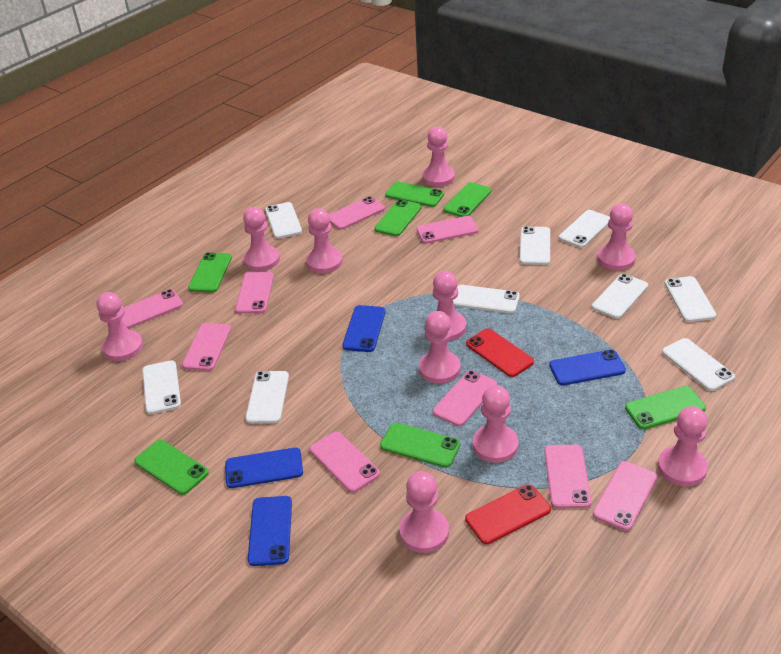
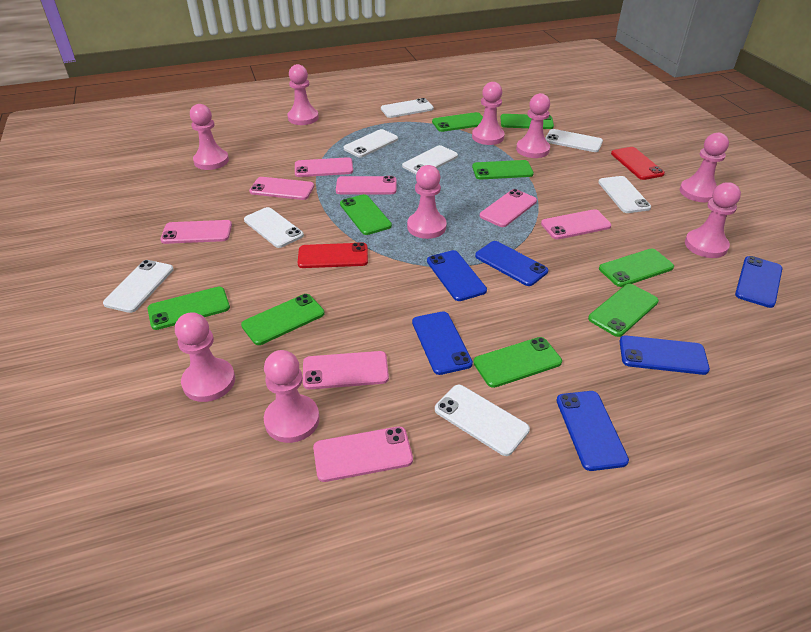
blue phone: [225,447,303,488] [248,496,292,566] [342,305,386,352] [549,349,626,385] = 4 -> [412,311,473,375] [427,250,487,301] [475,241,548,286] [556,391,629,471] [619,335,710,375] [735,256,783,308] = 6
green phone: [134,440,209,495] [188,252,232,293] [374,199,422,236] [380,423,460,468] [385,181,444,207] [443,182,491,217] [625,386,706,429] = 7 -> [147,287,230,330] [241,294,324,345] [340,194,392,235] [432,112,483,132] [472,160,534,179] [473,337,562,388] [501,114,554,129] [588,284,659,337] [599,248,674,287] = 9
pink pawn: [96,292,143,361] [243,207,280,271] [306,208,343,273] [399,471,449,553] [419,311,461,384] [422,126,455,187] [433,271,466,341] [473,385,519,463] [597,204,636,271] [658,406,708,486] = 10 -> [175,312,235,402] [190,104,229,170] [264,350,320,443] [287,64,319,125] [407,165,447,239] [472,82,505,145] [516,93,550,158] [680,133,729,202] [685,182,741,258] = 9
pink phone: [122,289,183,329] [182,323,231,371] [235,272,274,314] [310,431,380,493] [329,196,385,230] [417,216,479,244] [433,370,497,426] [544,445,591,508] [593,461,657,531] = 9 -> [160,220,232,244] [249,177,314,200] [295,157,353,177] [303,351,389,389] [313,426,413,482] [336,176,397,194] [480,189,537,227] [541,209,611,239] = 8
white phone: [142,360,181,414] [245,371,289,424] [265,202,302,239] [453,285,520,314] [520,226,550,265] [559,210,610,248] [592,274,648,319] [662,338,735,391] [665,276,716,322] = 9 -> [103,260,174,313] [244,207,304,248] [344,129,398,158] [381,98,434,118] [402,145,458,174] [435,385,530,456] [545,129,603,152] [598,176,651,213] = 8

